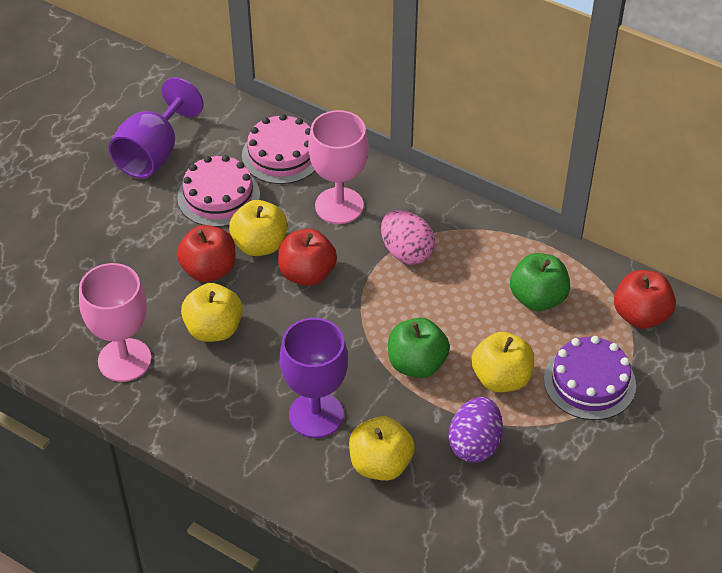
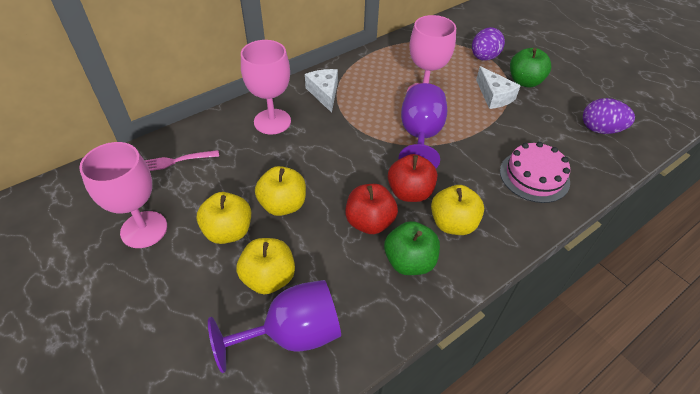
pink cake: [177,155,260,227] [242,114,315,184] = 2 -> [500,142,570,203] = 1
pink egg: [381,210,435,265] = 1 -> none = 0
pink fork: none = 0 -> [145,150,219,171] = 1
pink goblet: [79,263,151,382] [308,110,369,224] = 2 -> [79,142,167,248] [241,40,291,135] [407,15,456,92] = 3
purple cake: [544,336,636,420] = 1 -> none = 0
purple egg: [449,397,503,463] = 1 -> [472,27,505,61] [583,98,635,134] = 2
red apple: [177,225,235,282] [278,229,337,286] [614,270,676,329] = 3 -> [345,184,398,234] [388,154,437,202] = 2
white cheese: none = 0 -> [305,69,338,113] [476,66,521,109] = 2

